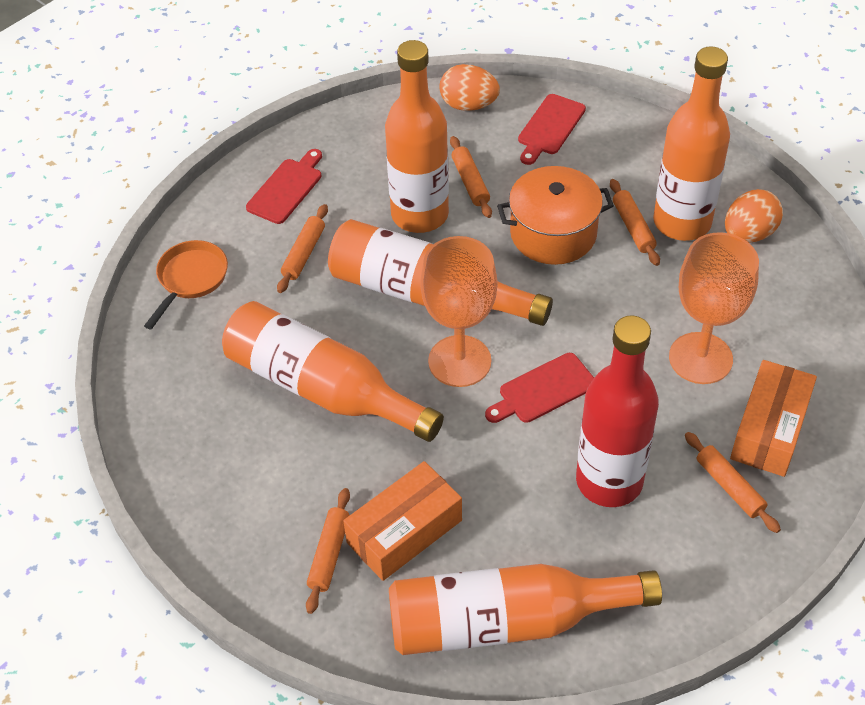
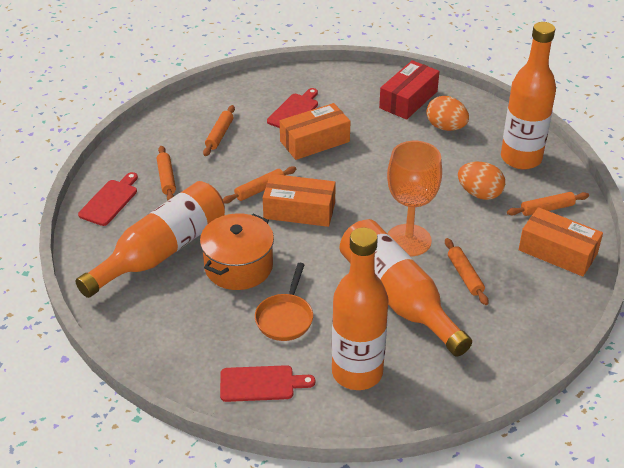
orange bottle: [222,301,444,442] [328,219,553,326] [385,40,449,233] [389,564,662,655] [653,46,730,241] = 5 -> [75,181,225,298] [332,228,389,390] [340,219,472,357] [501,22,556,169] = 4
orange box: [344,461,462,581] [730,360,817,477] = 2 -> [263,174,336,227] [280,103,351,160] [519,207,603,276] = 3
orange goblet: [420,236,497,387] [669,232,759,384] = 2 -> [387,141,442,256] = 1
red bottle: [576,315,659,507] = 1 -> none = 0
red box: none = 0 -> [379,60,440,120] = 1

